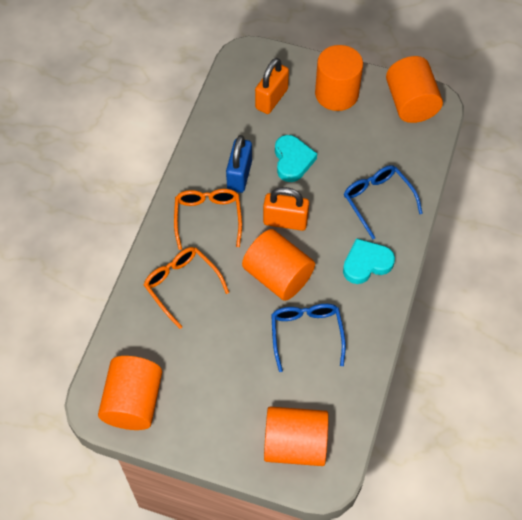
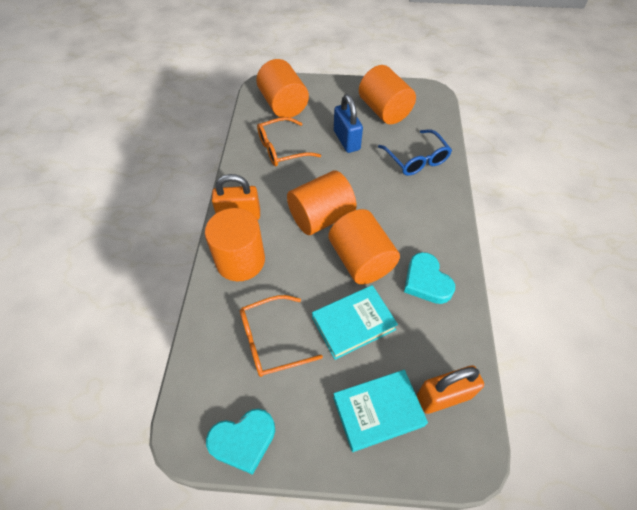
blue glasses: [271,304,346,372] [344,165,423,239] = 2 -> [378,129,452,176] = 1
turquoise book: none = 0 -> [312,285,398,360] [333,370,428,452] = 2

